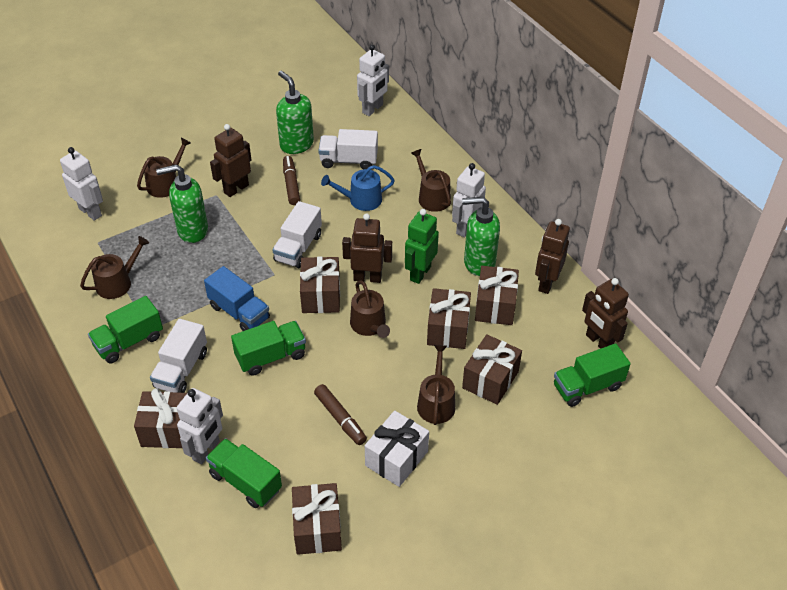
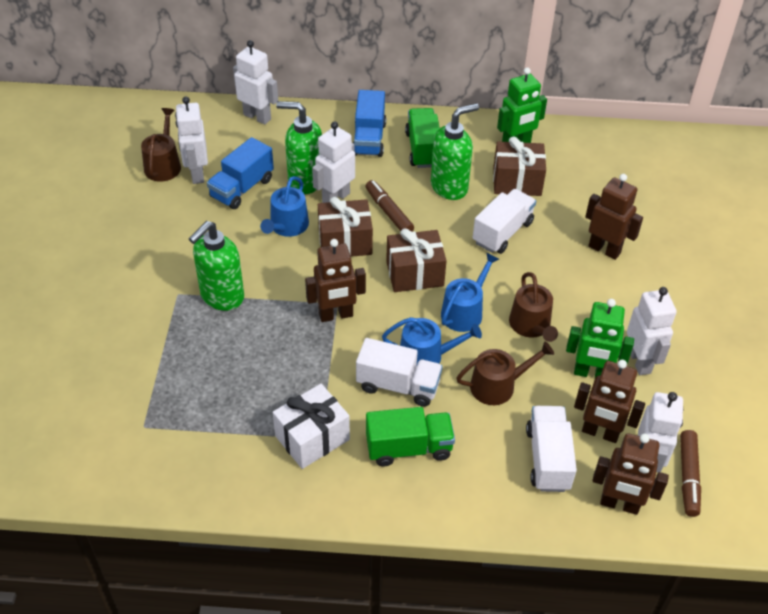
blue truck: [204,266,270,331] = 1 -> [207,137,274,209] [353,90,386,157] = 2
blue watering can: [321,165,395,211] = 1 -> [260,176,309,237] [382,317,482,364] [441,252,499,332] = 3
brown gift: [134,388,187,448] [292,483,342,555] [300,257,340,313] [427,288,471,349] [462,334,522,405] [475,266,519,325] = 6 -> [318,197,373,257] [386,228,447,292] [493,137,546,196] = 3
brown watering can: [80,236,149,299] [137,138,191,198] [350,280,390,338] [411,149,451,212] [417,345,455,425] = 5 -> [141,108,181,181] [456,341,554,405] [509,272,558,342] = 3
green robot: [405,209,439,284] = 1 -> [497,67,547,143] [566,299,634,378] = 2
green truck: [88,296,163,363] [206,438,282,508] [231,321,306,376] [554,343,631,407] = 4 -> [366,407,455,466] [405,108,440,168] = 2
white robot: [60,147,103,221] [177,388,223,464] [357,44,389,116] [452,163,486,237] = 4 -> [175,97,208,184] [233,40,278,125] [312,121,355,203] [627,287,677,375] [638,392,684,472] = 5

